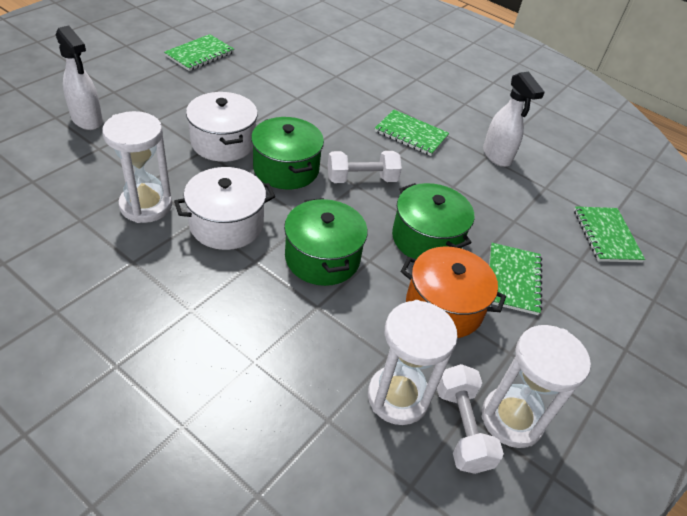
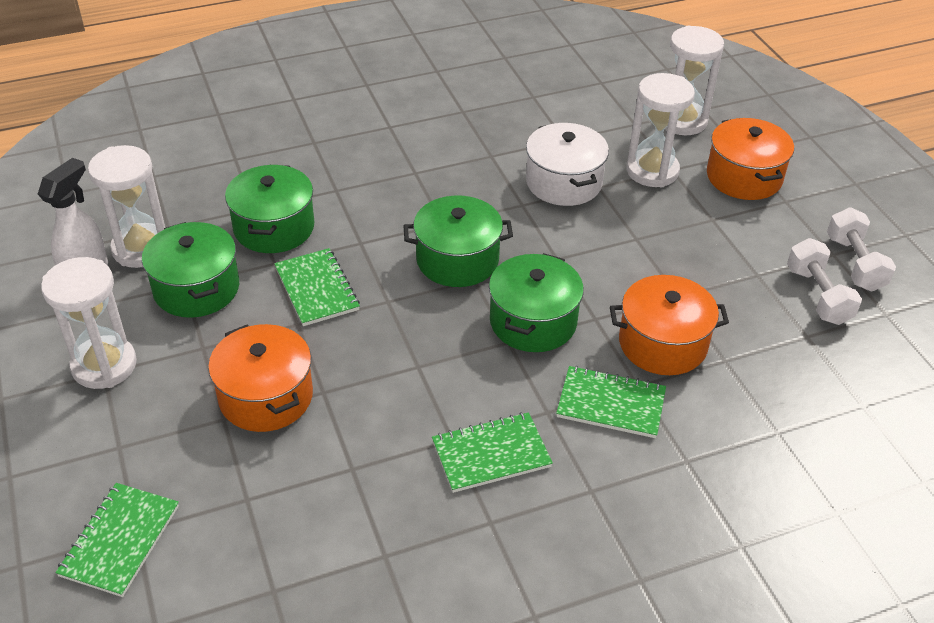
green pot: [251,117,324,189] [284,198,368,286] [392,183,474,259] = 3 -> [142,222,239,318] [225,165,314,253] [404,195,513,287] [489,253,584,352] = 4
orange pot: [401,246,506,338] = 1 -> [208,324,313,432] [610,275,729,375] [707,118,794,200] = 3
white hourglass: [102,111,172,223] [368,300,458,425] [482,325,591,448] = 3 -> [41,257,137,389] [88,145,165,268] [626,73,695,187] [665,25,724,135] = 4
white pot: [174,167,275,250] [186,92,258,162] = 2 -> [526,123,609,206] = 1
white spray bottle: [56,25,103,130] [483,72,545,167] = 2 -> [38,158,108,265] = 1

